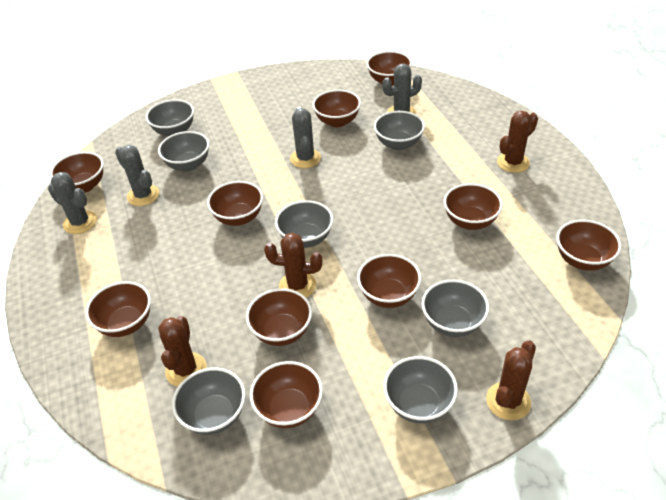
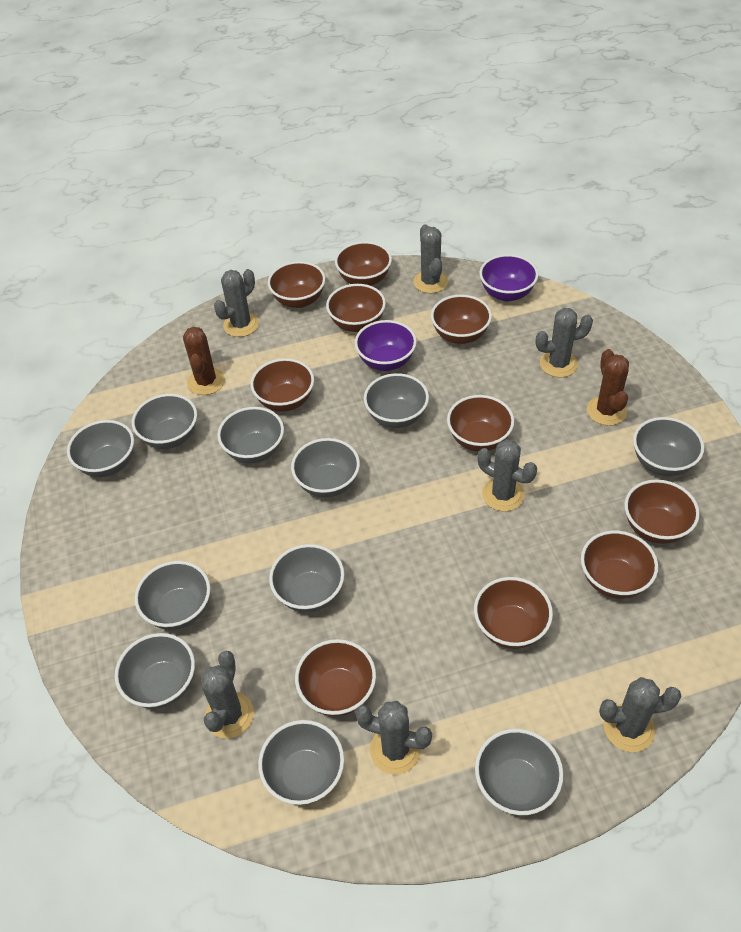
brown cactus: [158,316,207,387] [264,233,322,298] [486,341,536,420] [497,111,538,173] = 4 -> [183,327,225,395] [587,349,629,426] = 2
grey bowl: [146,99,194,136] [158,131,209,172] [172,368,246,435] [275,200,333,248] [374,111,425,150] [383,356,458,423] [422,280,489,337] = 7 -> [67,420,134,477] [115,633,195,709] [132,394,197,449] [134,561,210,630] [217,407,284,464] [258,720,344,805] [269,544,345,612] [291,438,360,498] [364,373,429,428] [475,729,564,815] [633,417,704,476] = 11
grey cactus: [48,172,97,234] [115,145,159,206] [290,107,321,168] [382,63,422,114] = 4 -> [201,651,254,738] [214,269,259,337] [355,701,432,775] [413,224,448,293] [478,439,537,512] [536,308,593,378] [599,677,681,752] = 7
purple bowl: none = 0 -> [355,320,417,371] [479,254,538,301] = 2

